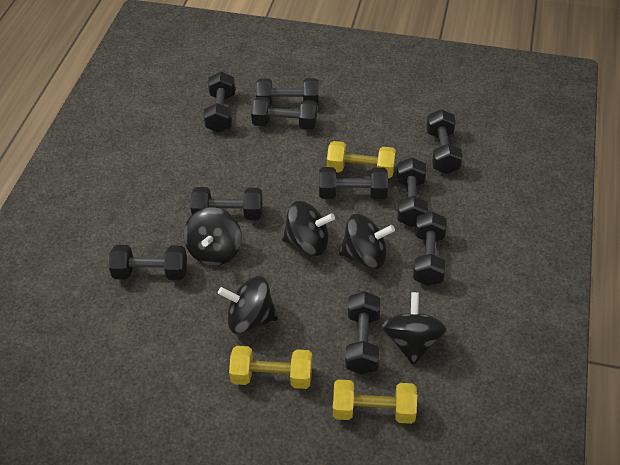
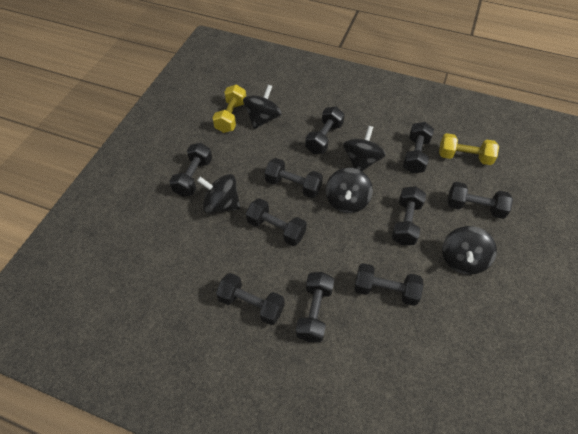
yellow dumbbell: [229,346,312,389] [327,141,396,178] [333,379,417,424] = 3 -> [213,85,246,133] [439,133,499,165] = 2

